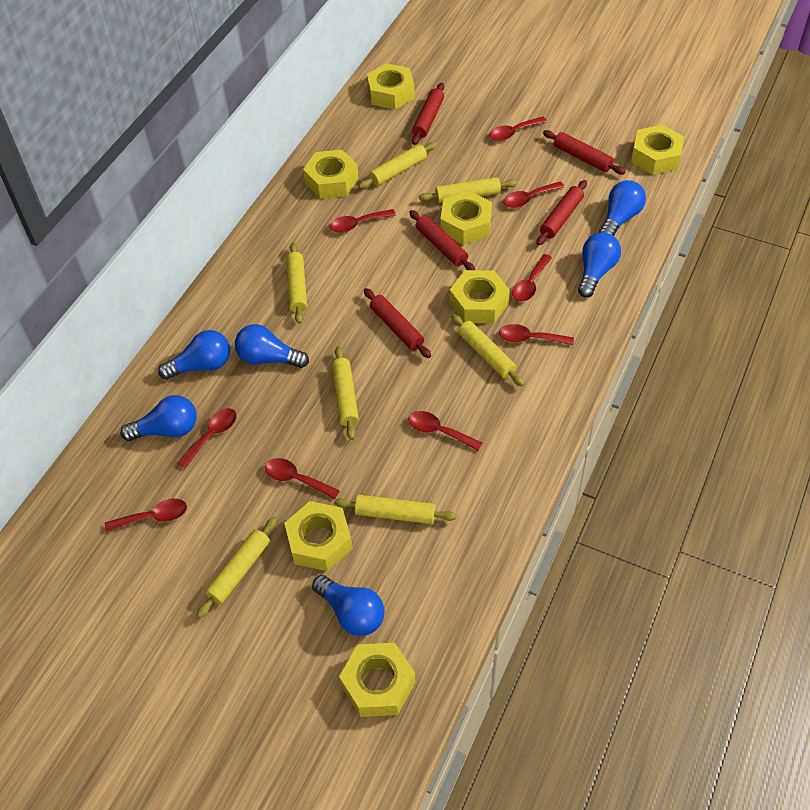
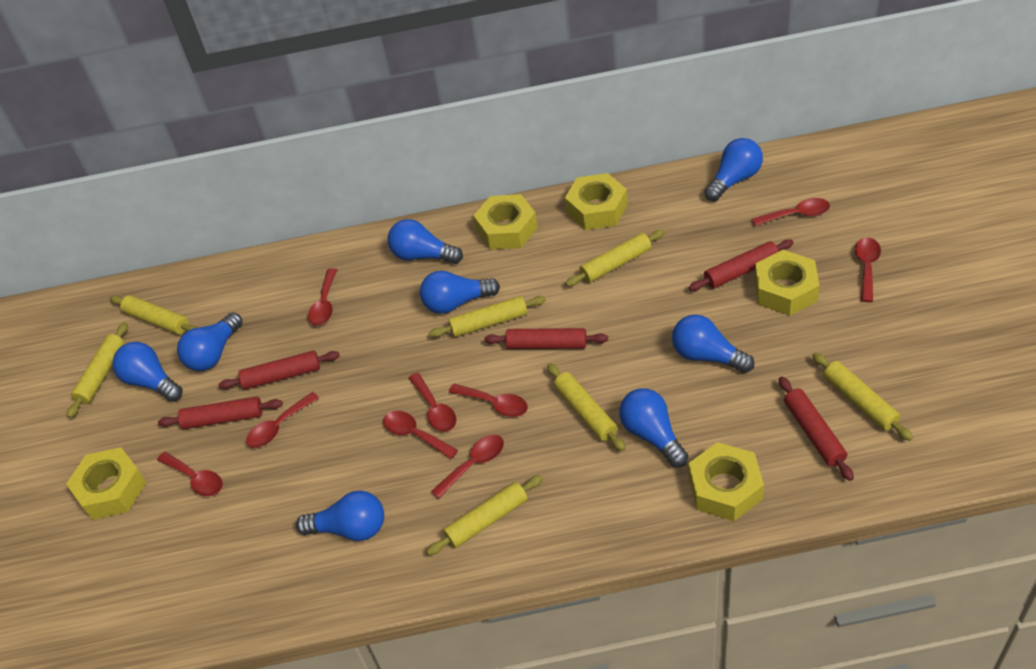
blue light bulb: [120,395,197,441] [158,330,230,380] [235,324,309,368] [312,575,385,636] [578,232,621,298] [599,180,646,236] = 6 -> [112,342,183,402] [177,312,243,371] [296,491,384,541] [388,219,463,264] [420,271,500,314] [619,388,688,467] [672,314,754,373] [704,138,763,201] = 8
yellow nut: [284,501,353,571] [303,150,358,199] [339,643,415,717] [367,63,415,110] [440,191,492,245] [450,270,510,323] [631,125,684,175] = 7 -> [66,447,147,520] [473,194,538,250] [565,173,628,230] [689,442,764,521] [754,250,820,316] = 5

